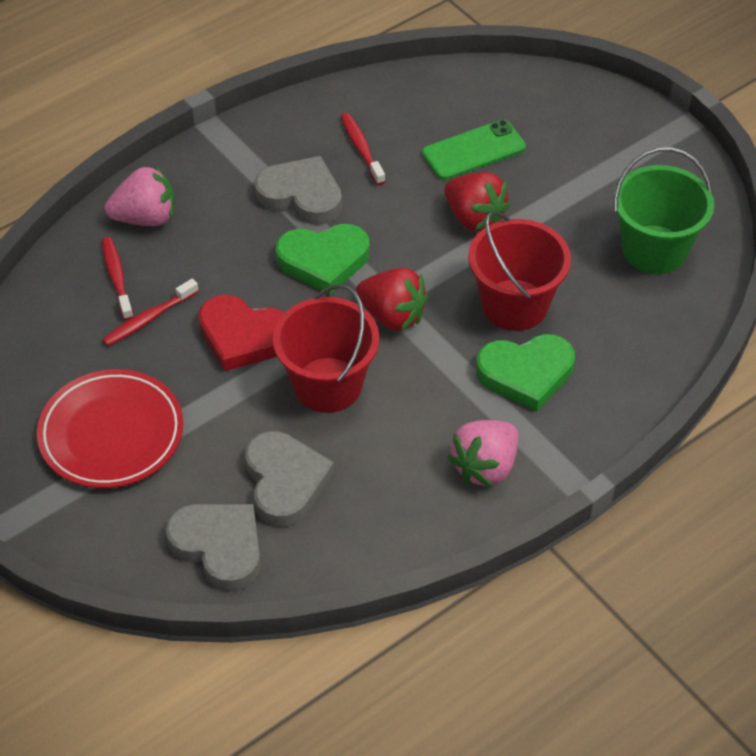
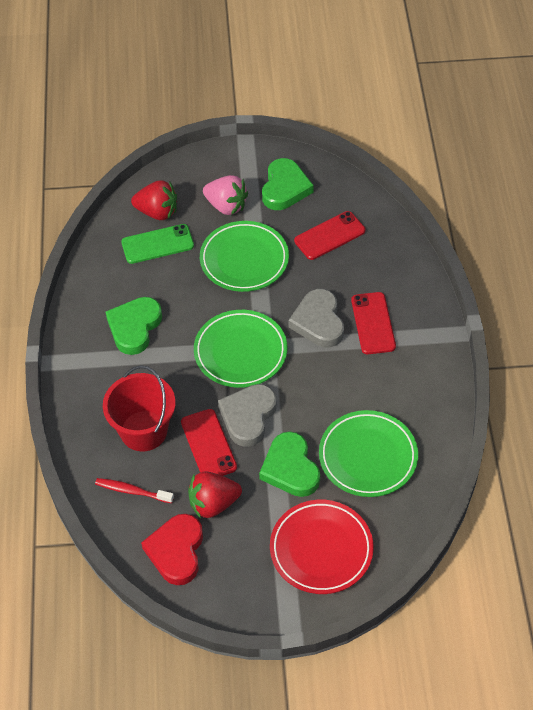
green bucket: [614,147,714,274] = 1 -> none = 0
green heart: [276,224,369,295] [476,334,575,412] = 2 -> [106,297,162,355] [259,432,320,497] [262,158,314,210] = 3
green plate: none = 0 -> [194,310,288,388] [200,221,289,292] [319,410,418,497] = 3
grey heart: [166,504,261,591] [245,431,334,527] [255,156,342,225] = 3 -> [218,384,277,447] [288,289,344,347] = 2
pink strawberry: [105,165,175,226] [448,420,518,488] = 2 -> [203,175,248,215] = 1
red bucket: [273,284,379,413] [468,211,571,331] = 2 -> [103,365,176,451] = 1
red phone: none = 0 -> [181,409,237,476] [294,211,366,260] [351,292,396,354] = 3
red toothbrush: [102,237,133,320] [102,278,199,346] [341,113,386,185] = 3 -> [95,478,174,503] = 1

